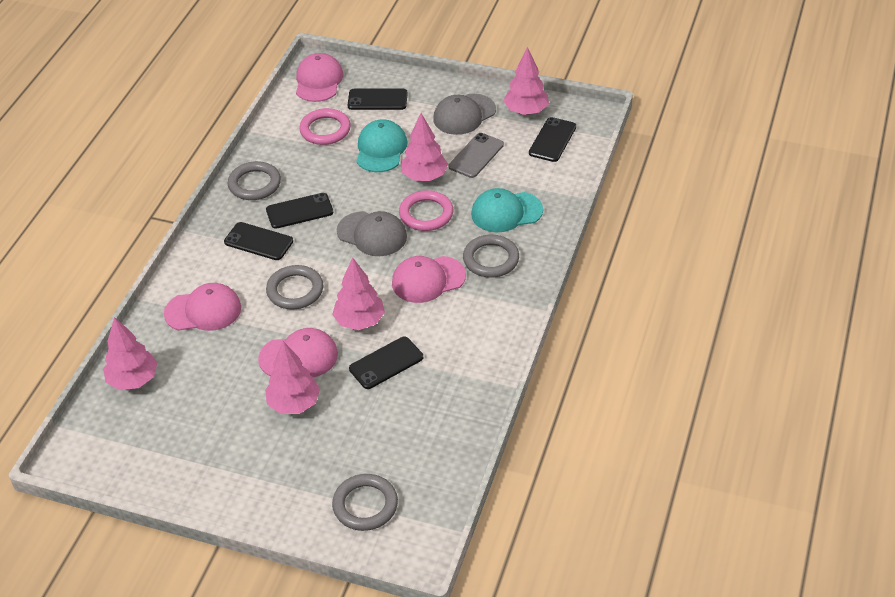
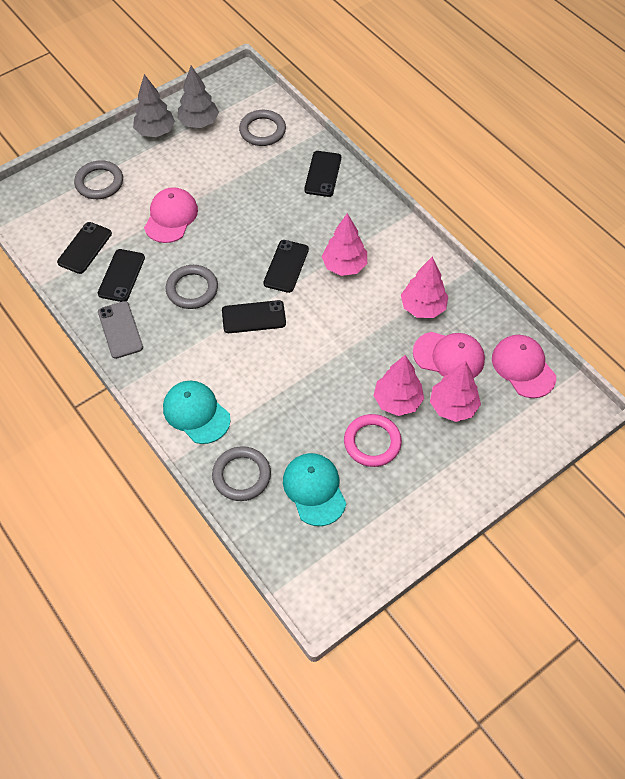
grey cap: [337,211,407,256] [433,94,496,135] = 2 -> none = 0
grey tree: none = 0 -> [133,74,175,137] [177,66,219,128] = 2
pink cap: [164,283,241,331] [258,328,338,377] [296,53,343,102] [392,256,466,303] = 4 -> [144,187,198,243] [413,332,485,378] [492,335,556,398] = 3
pink ring: [299,108,351,145] [399,190,454,231] = 2 -> [344,414,402,467] = 1
pink tree: [103,317,158,390] [265,341,320,414] [332,257,385,330] [401,113,448,181] [504,47,549,115] = 5 -> [322,213,367,276] [373,355,424,416] [401,257,448,318] [430,361,481,422] = 4

